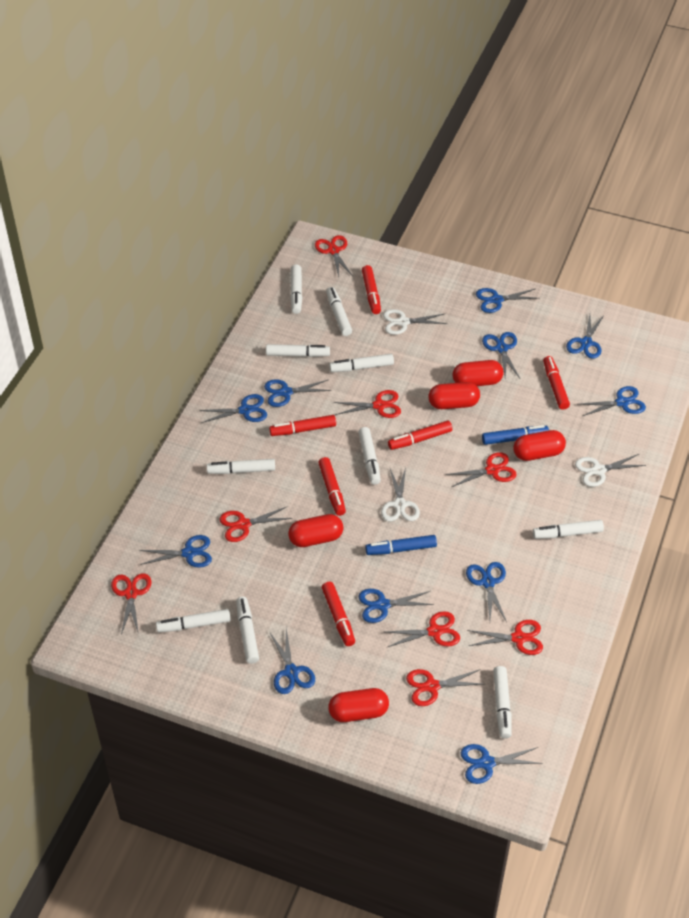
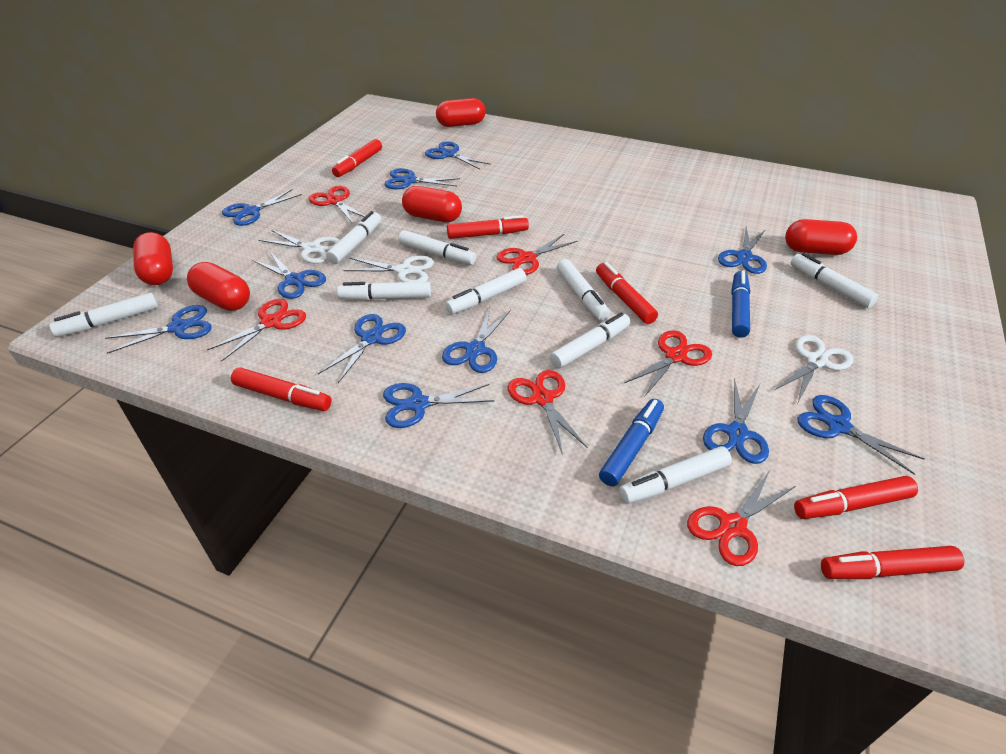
red scissors: [111,573,151,634] [219,506,292,542] [315,235,353,277] [333,390,401,418] [386,611,460,647] [406,669,483,706] [446,452,517,487] [467,620,543,655] = 8 -> [207,299,306,361] [309,186,365,224] [496,234,577,275] [507,370,587,452] [624,330,712,396] [687,470,796,566] = 6
white marker: [156,609,231,632] [207,459,275,474] [236,596,259,664] [266,344,330,357] [290,265,302,314] [326,287,352,336] [329,354,394,372] [358,427,381,485] [493,666,512,739] [533,520,604,539] = 10 -> [49,293,158,337] [326,211,381,264] [337,281,431,301] [398,230,476,265] [445,268,527,314] [550,313,630,369] [557,259,610,321] [619,446,732,504] [791,253,879,308] = 9

